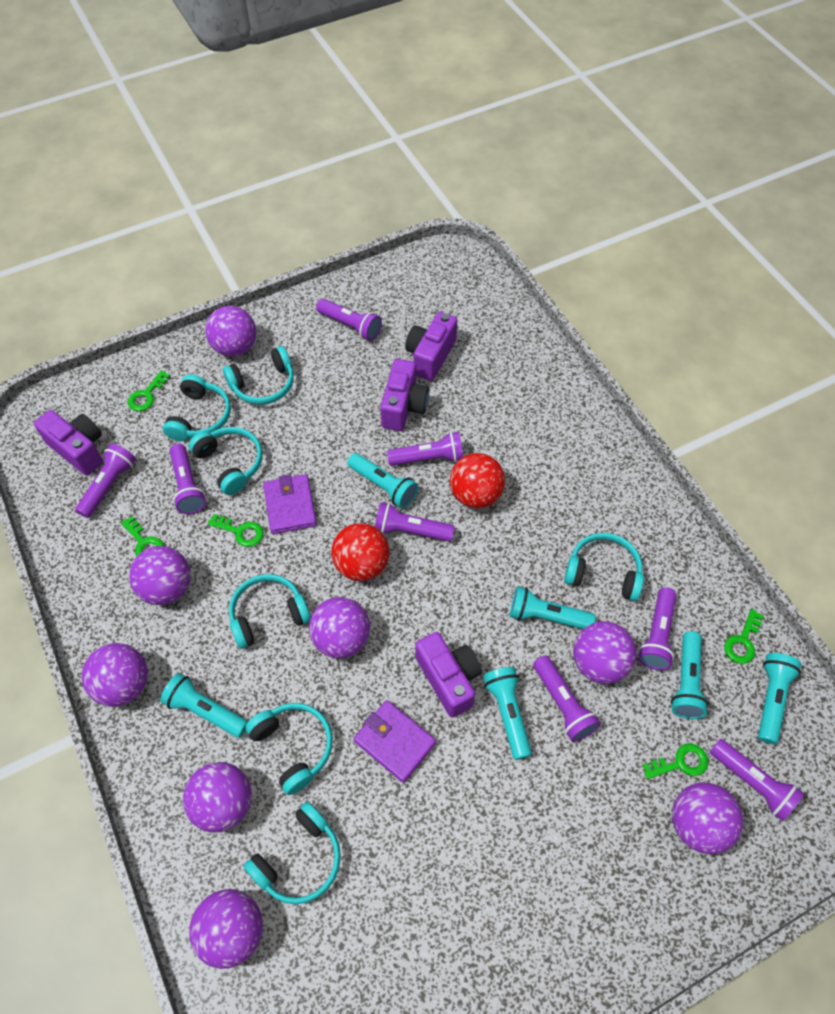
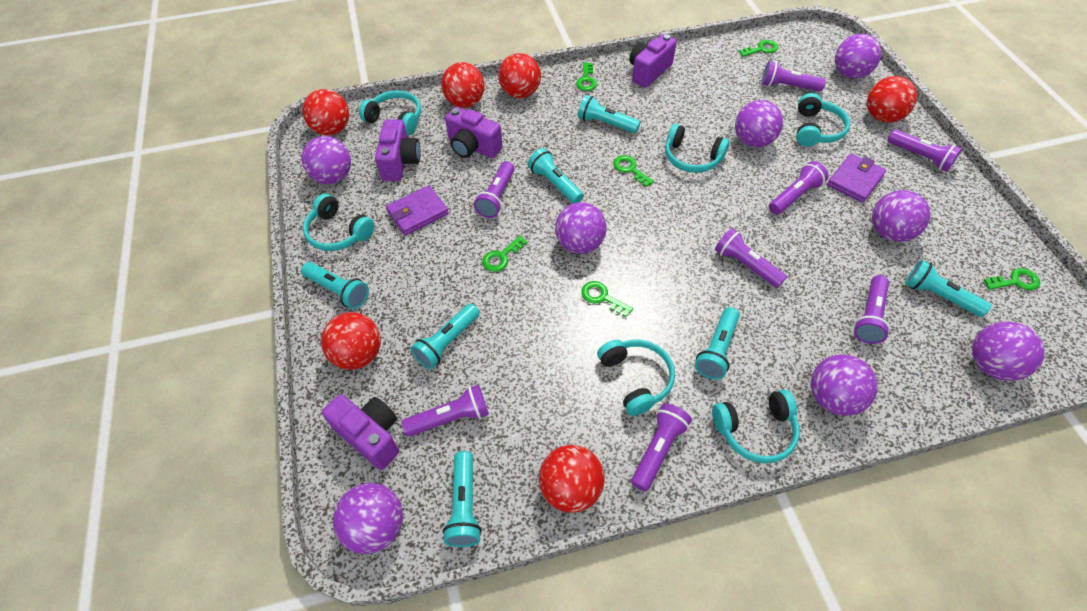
green key: [121,516,164,557] [128,370,170,411] [208,514,264,547] [643,743,708,779] [724,609,764,664] = 5 -> [482,235,528,272] [576,62,597,91] [581,281,633,317] [613,155,654,187] [739,40,778,57] [984,268,1040,290] = 6
red ball: [331,523,390,581] [450,453,505,509] = 2 -> [302,89,349,135] [321,312,381,370] [441,62,485,108] [498,53,541,98] [539,445,604,513] [867,76,917,123] = 6
turquoise flashlight: [160,673,248,738] [347,453,418,509] [483,667,532,760] [510,586,596,629] [671,631,709,719] [758,653,801,744] = 6 -> [301,262,369,309] [410,303,480,369] [443,451,482,547] [528,148,584,204] [578,95,641,133] [695,307,740,380] [905,260,991,317] = 7
turquoise headphones: [163,374,231,441] [189,427,263,495] [223,346,294,405] [229,574,311,649] [244,802,341,904] [245,703,333,795] [564,533,644,601] = 7 -> [303,194,375,251] [359,90,421,135] [597,340,675,416] [665,124,729,173] [712,389,800,464] [796,93,850,147] = 6

